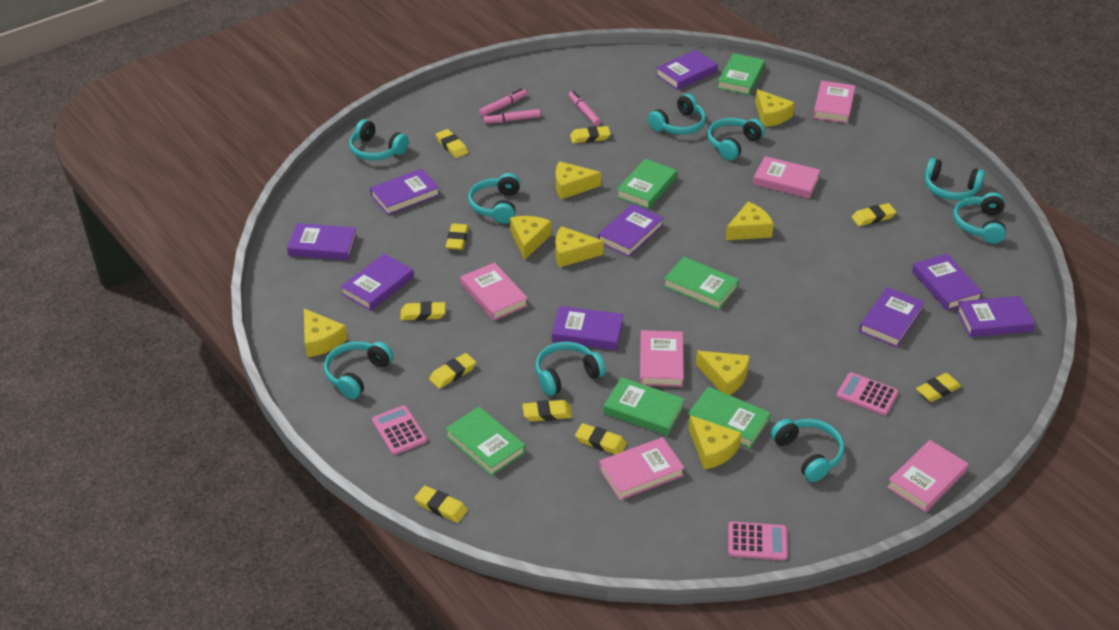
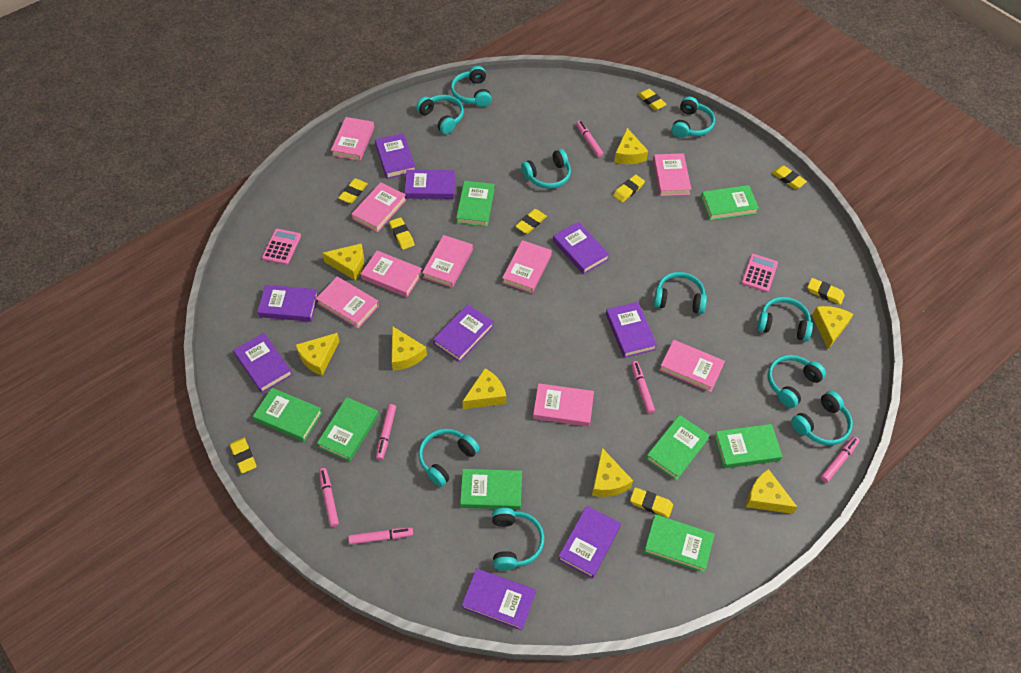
green book: [445,407,526,476] [604,377,685,436] [617,159,677,209] [664,257,739,310] [687,386,770,449] [717,53,765,95] = 6 -> [253,388,322,442] [317,397,379,462] [456,181,495,227] [460,469,522,510] [644,514,715,573] [646,415,710,481] [701,185,759,220] [714,424,782,468] = 8
pink book: [460,262,528,321] [599,437,685,500] [640,330,684,387] [753,156,820,198] [813,81,855,123] [887,440,968,512] = 6 -> [316,277,379,328] [331,117,374,161] [351,182,406,232] [361,250,423,297] [422,235,473,288] [502,240,552,293] [533,383,594,427] [653,153,691,196] [660,340,725,392] = 9
pink calculator: [372,405,427,455] [728,521,788,560] [836,372,898,415] = 3 -> [262,229,301,265] [741,254,778,292] = 2
pink marker: [479,88,527,117] [483,109,541,123] [569,91,601,126] = 3 -> [319,468,339,527] [348,528,413,545] [376,404,396,460] [576,121,603,157] [631,361,655,414] [820,437,859,483] = 6
turquoise headphones: [324,341,394,399] [349,119,409,161] [468,173,520,224] [535,342,606,396] [648,94,706,135] [707,118,765,160] [771,419,844,482] [925,158,985,200] [953,192,1006,244] = 9 -> [416,95,464,134] [418,429,480,487] [451,66,492,107] [492,508,544,570] [521,149,571,189] [654,272,707,314] [672,96,715,138] [757,297,813,341] [768,355,826,408] [791,391,853,445] = 10
yellow eraser: [400,301,445,321] [414,486,468,523] [429,353,476,389] [436,129,468,158] [446,223,469,250] [522,400,572,421] [570,126,611,143] [575,423,627,454] [852,203,896,226] [916,373,961,402] = 10 -> [230,437,257,474] [338,178,368,203] [389,217,414,250] [515,209,547,234] [613,175,645,202] [630,487,673,518] [638,89,667,110] [772,165,807,189] [808,278,845,305] = 9

